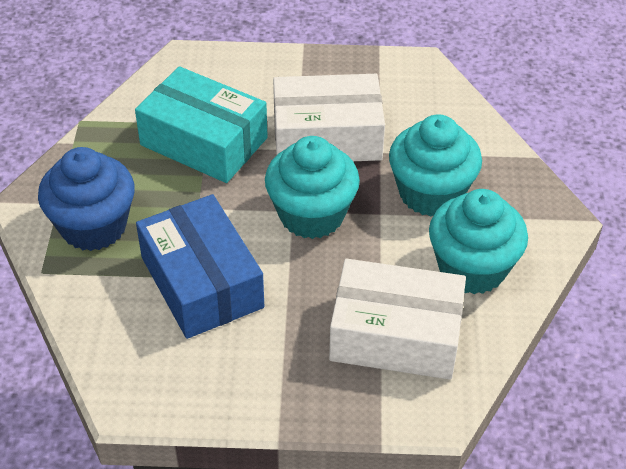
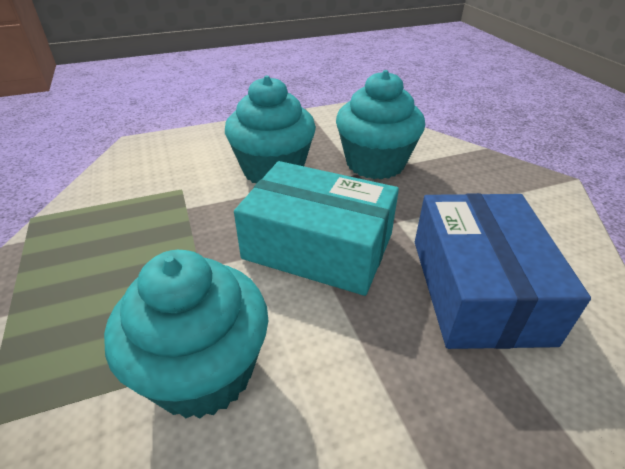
blue cupcake: [38,147,135,251] = 1 -> none = 0
white box: [273,74,385,161] [329,259,466,379] = 2 -> none = 0

